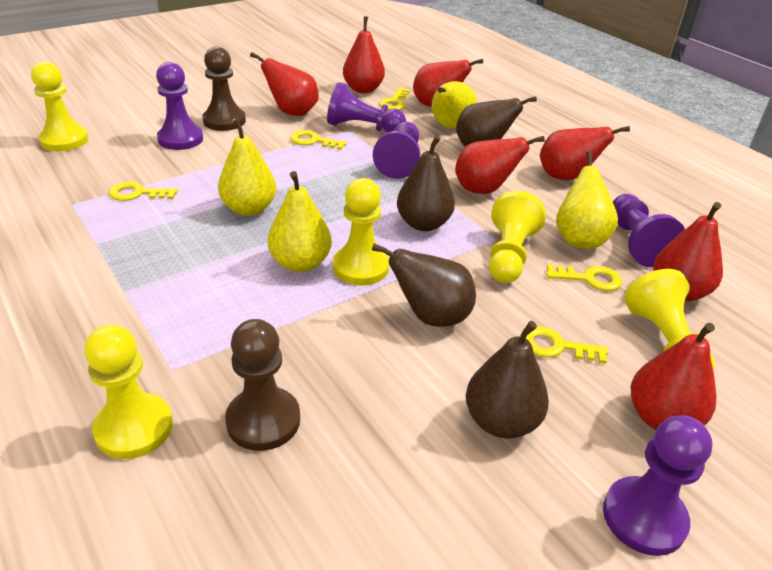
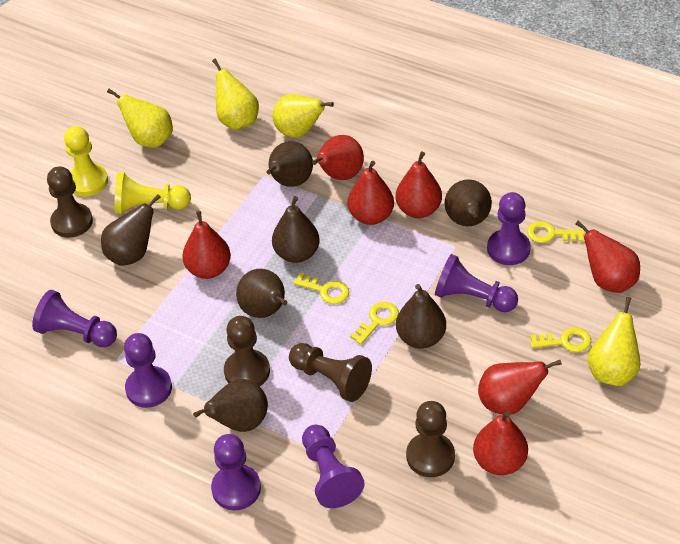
brown pawn: [202,46,246,131] [225,319,300,451] = 2 -> [47,166,93,238] [224,316,270,386] [289,343,372,402] [406,401,455,477] = 4
brown pear: [372,243,476,327] [397,136,455,231] [456,96,537,146] [466,321,549,438] = 4 -> [101,194,161,266] [193,379,268,432] [236,269,288,318] [266,141,313,187] [272,196,319,263] [396,284,446,349] [445,179,492,226] = 7
purple pawn: [156,62,203,150] [327,82,406,132] [373,122,421,179] [603,415,712,556] [613,194,685,267] = 5 -> [32,290,117,347] [124,333,172,408] [211,434,261,510] [302,425,365,508] [435,254,518,312] [487,192,531,265] = 6
yellow key: [109,182,178,201] [290,130,347,150] [379,88,410,110] [526,326,608,364] [546,264,622,291] = 5 -> [293,273,349,304] [350,302,399,345] [527,221,584,243] [530,327,591,352] = 4
yellow pawn: [31,62,89,151] [84,325,173,459] [333,178,389,286] [489,191,546,283] [624,269,715,371] = 5 -> [64,126,108,196] [114,172,191,214] = 2

